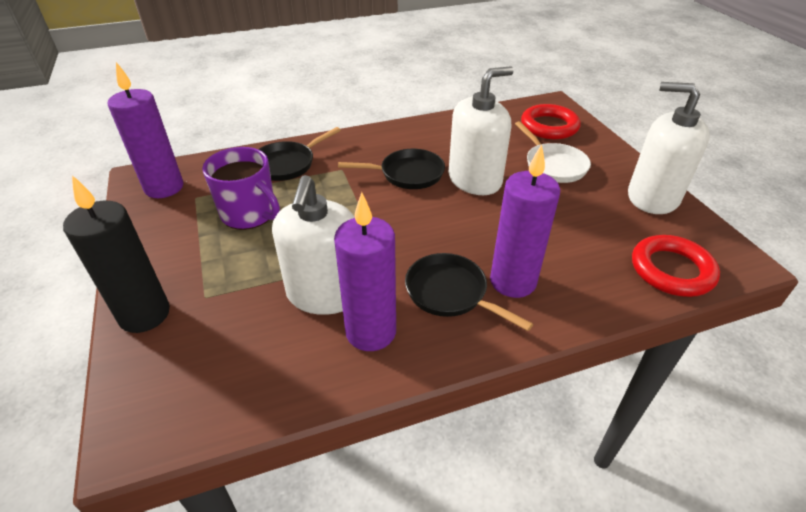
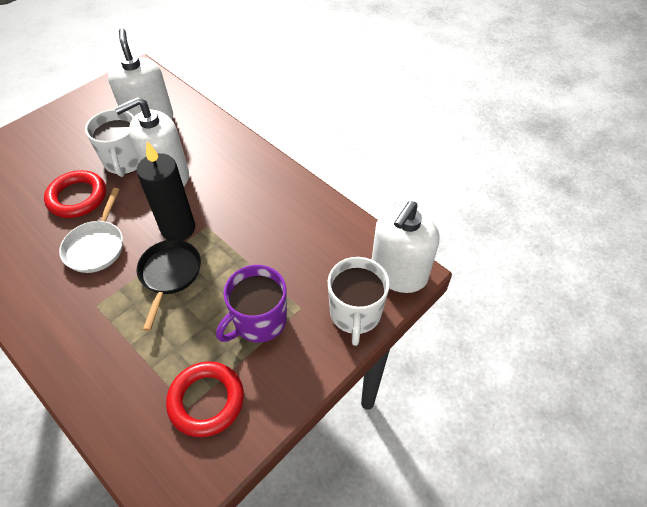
black pan: [258,127,341,181] [338,149,445,189] [405,253,533,331] = 3 -> [137,240,201,331] = 1
purple candle: [108,62,183,198] [334,192,396,351] [490,144,560,298] = 3 -> none = 0
white mug: none = 0 -> [85,109,139,177] [328,257,390,346] = 2

